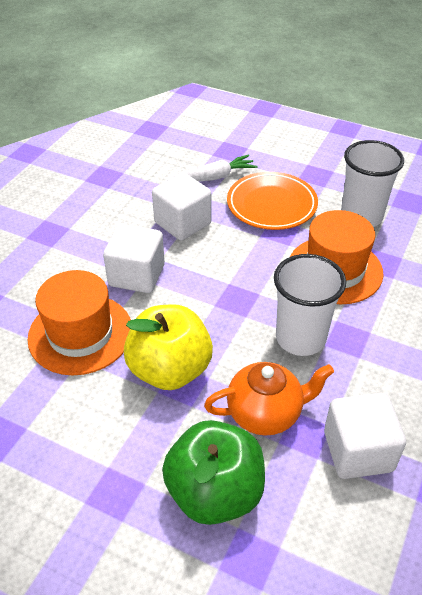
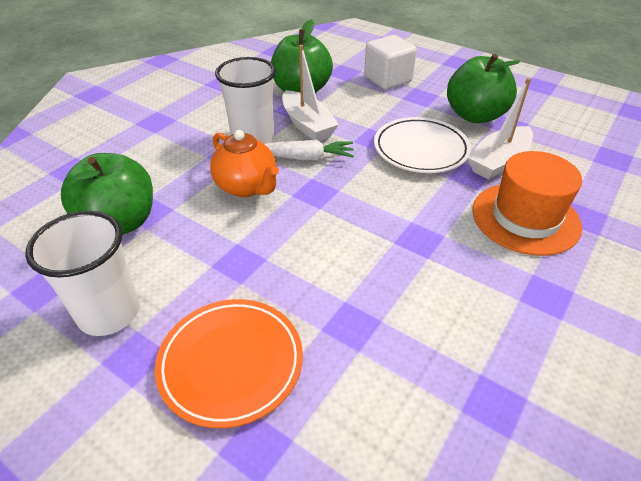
green apple: [162,420,265,525] = 1 -> [61,153,153,235] [271,19,333,93] [447,54,521,123] = 3
orange hat: [27,270,131,375] [290,210,383,304] = 2 -> [472,151,582,256] = 1
white boat: none = 0 -> [282,45,339,141] [467,78,533,179] = 2
white cube: [103,224,165,293] [152,173,212,240] [324,393,406,479] = 3 -> [364,35,417,90] = 1
white plate: none = 0 -> [374,117,471,173] = 1
yellow apple: [124,304,213,390] = 1 -> none = 0

